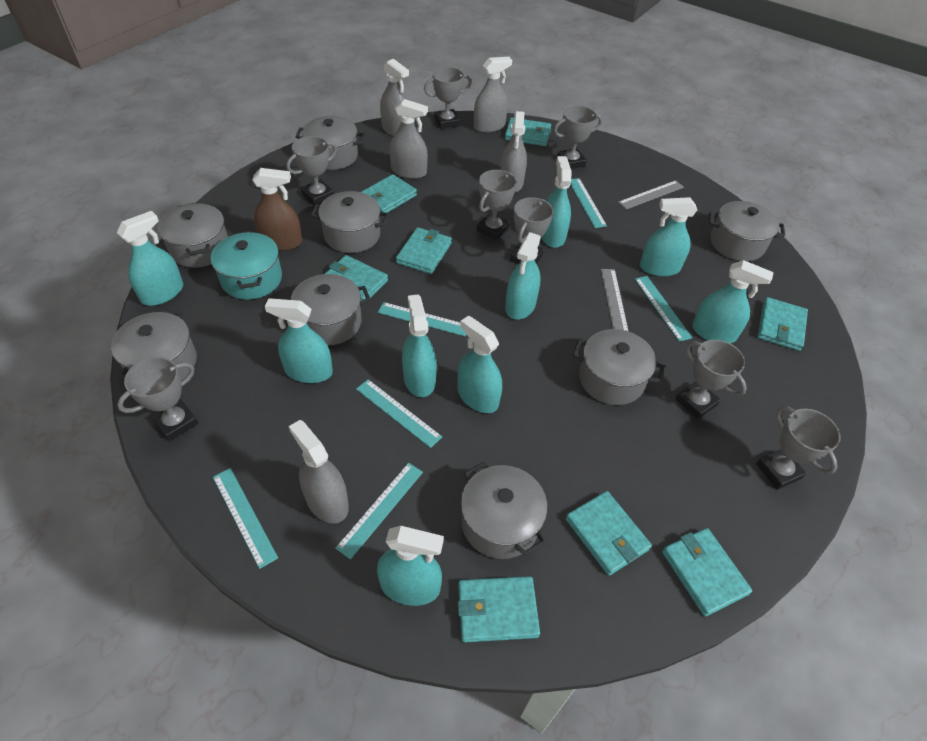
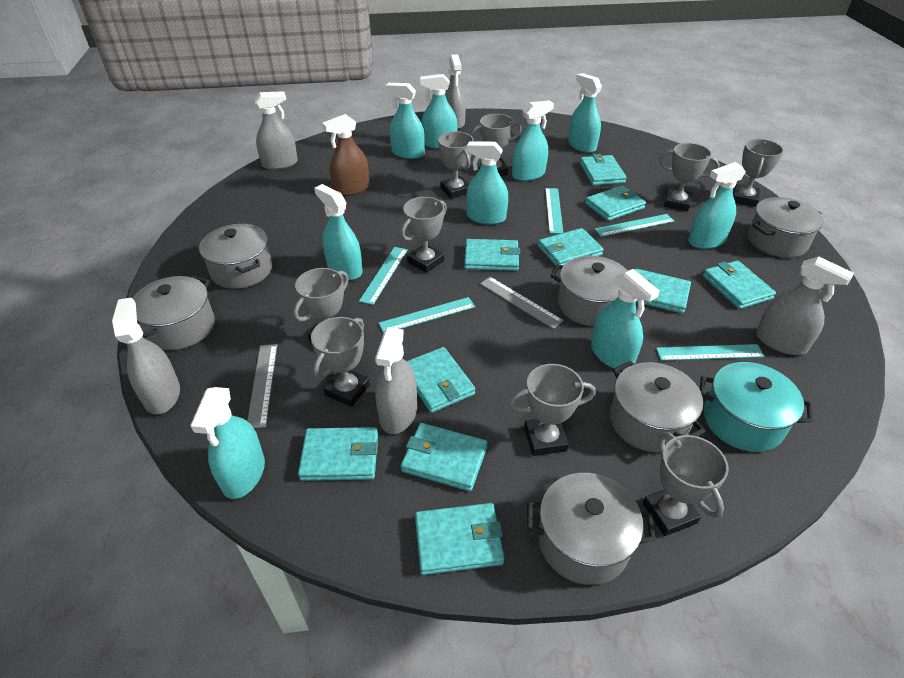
grey pot: [111,309,197,381] [158,203,228,268] [291,274,371,345] [295,116,365,170] [311,191,389,253] [461,462,547,559] [573,329,665,405] [709,201,785,261] = 8 -> [132,275,215,350] [199,224,272,289] [527,473,656,585] [550,256,627,326] [610,361,705,452] [748,197,823,258] = 6
grey trophy: [117,357,198,441] [286,136,337,206] [424,67,472,129] [477,170,517,240] [510,197,553,264] [554,106,602,169] [676,340,747,419] [756,406,840,490] = 8 -> [293,268,349,342] [311,317,370,407] [401,197,447,273] [438,131,474,199] [471,114,522,176] [509,364,596,456] [643,432,729,536] [659,143,720,211] [733,139,784,207] = 9
turquoise ruler: [213,468,278,569] [335,463,423,559] [356,379,442,448] [378,302,466,336] [570,178,607,228] [635,276,692,342] = 6 -> [359,247,408,305] [378,297,475,334] [545,188,563,234] [595,214,674,237] [656,344,764,361] = 5
turquoise wallet: [325,255,388,301] [361,174,417,213] [396,227,452,274] [458,576,540,642] [505,117,551,146] [566,491,652,576] [662,528,752,616] [757,297,808,351] = 8 -> [298,427,378,481] [401,423,488,491] [406,347,475,413] [415,503,504,575] [464,239,520,271] [538,228,604,266] [580,154,627,185] [585,186,646,221] [634,269,691,314] [703,260,776,309] = 10

